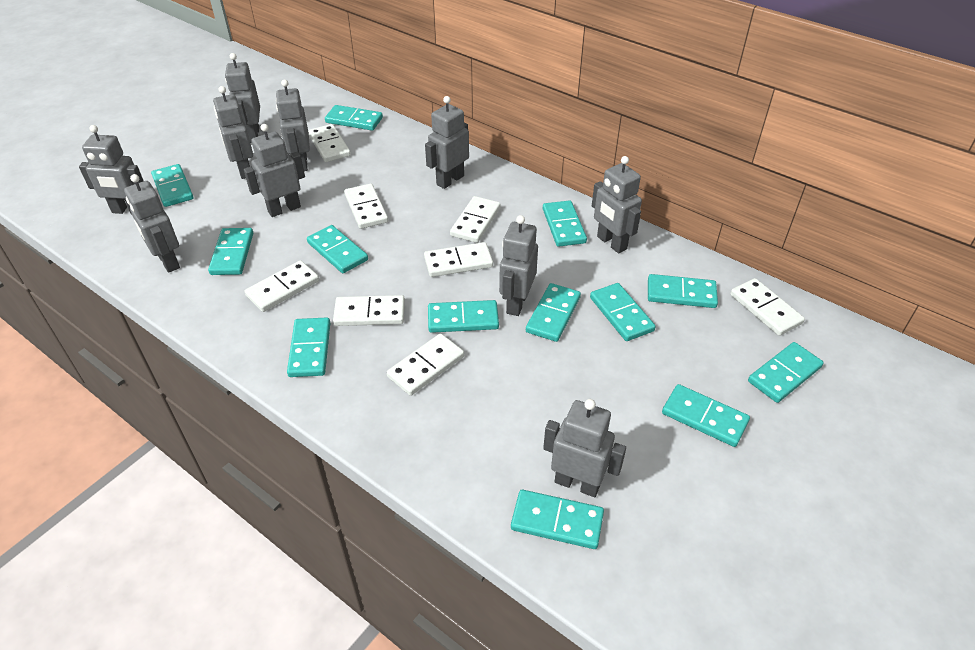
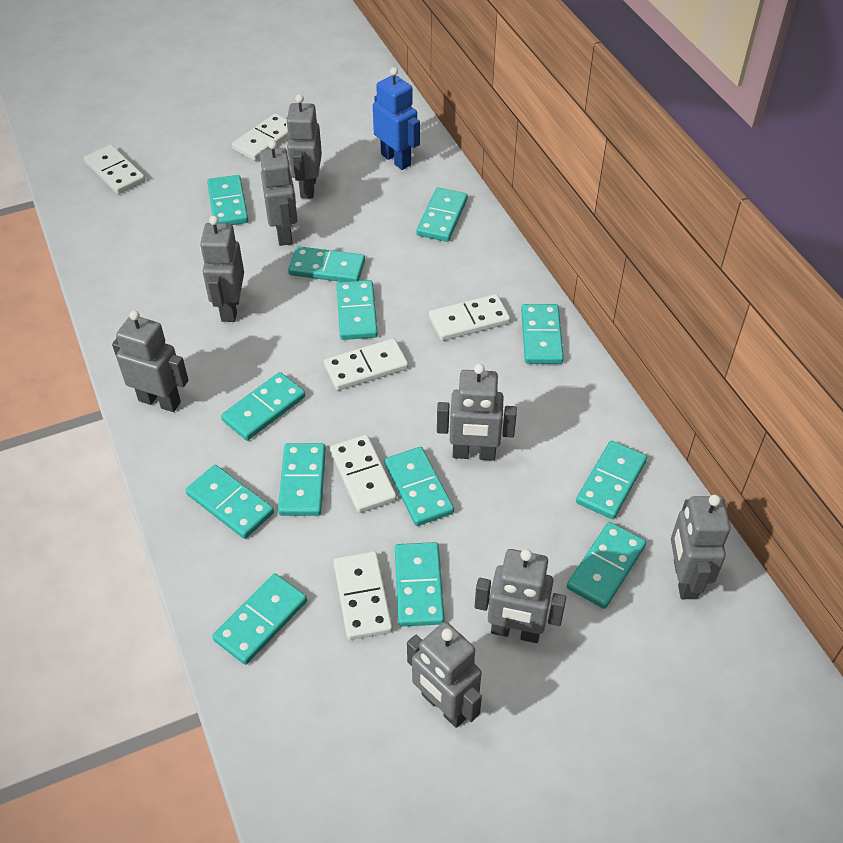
blue robot: none = 0 -> [373,67,420,170] = 1
grey robot: [79,125,143,214] [124,174,180,273] [213,86,253,179] [225,53,260,143] [244,124,305,217] [276,79,310,171] [425,96,469,189] [499,215,538,316] [543,399,626,497] [592,156,642,253] = 10 -> [112,310,188,412] [200,216,244,322] [260,140,298,246] [286,94,322,198] [407,622,482,728] [437,364,517,461] [475,549,566,643] [671,495,731,599] = 8
white domino: [245,260,319,312] [308,124,351,162] [333,295,405,326] [344,184,388,229] [387,333,464,396] [424,242,493,277] [450,196,501,243] [730,278,805,336] = 8 -> [84,145,145,194] [232,114,288,161] [324,338,408,390] [330,435,397,513] [333,551,393,640] [429,294,510,341] = 6

